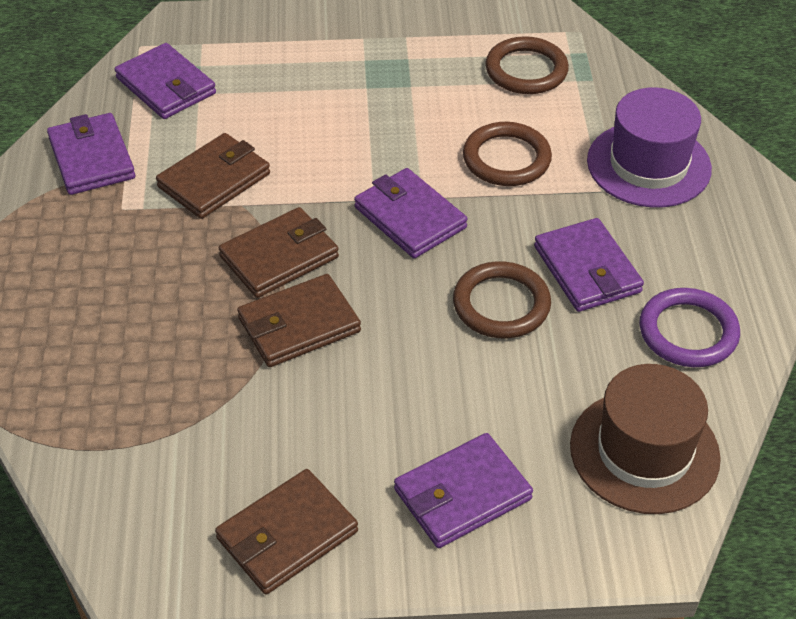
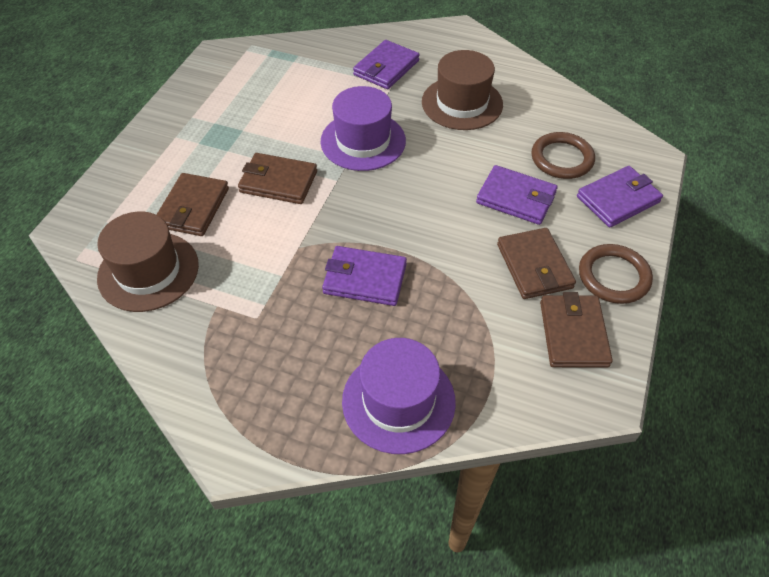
brown hat: [570,364,721,514] = 1 -> [97,212,199,312] [422,50,503,130] = 2
brown ring: [453,261,551,338] [463,122,552,186] [485,36,569,94] = 3 -> [532,132,595,179] [579,244,653,304] = 2
purple hat: [587,87,712,208] = 1 -> [320,86,406,171] [342,338,456,454] = 2
purple ring: [640,288,740,367] = 1 -> none = 0
purple wallet: [47,113,135,195] [115,43,216,119] [354,168,468,258] [394,433,533,548] [534,218,644,312] = 5 -> [322,246,407,306] [353,40,420,89] [476,165,558,225] [577,166,663,227] = 4

